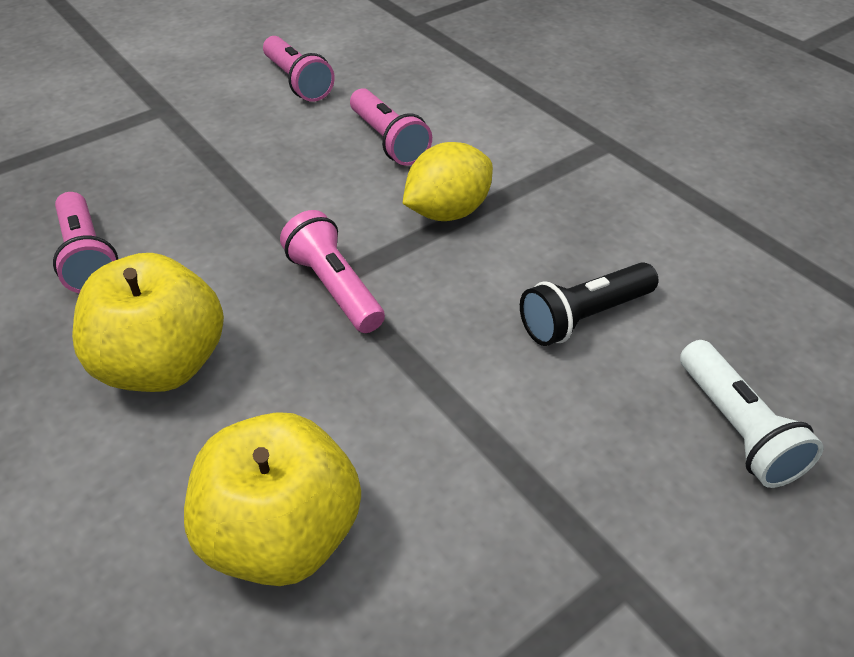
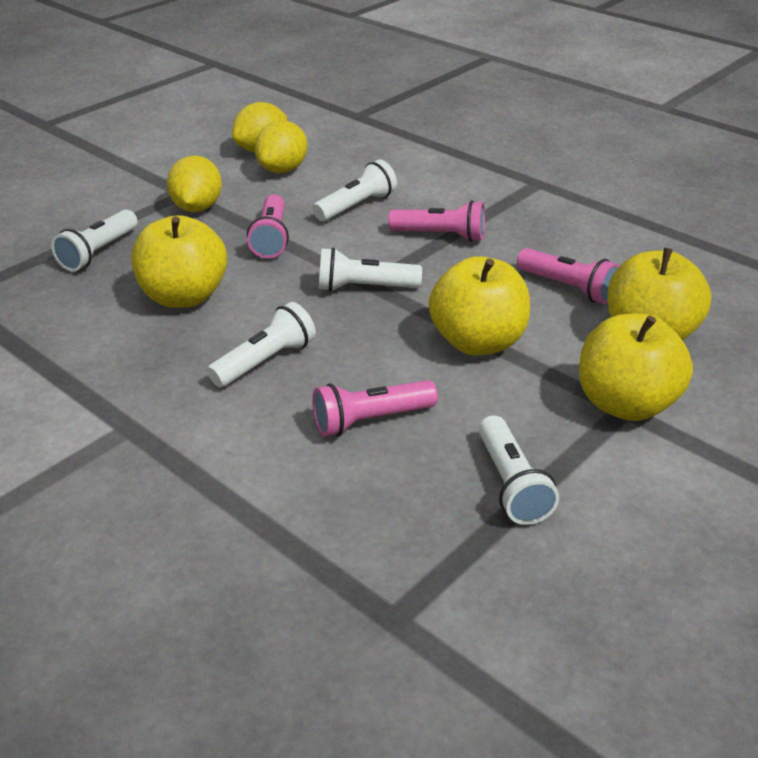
black flashlight: [520,262,659,346] = 1 -> none = 0
white flashlight: [680,340,823,488] = 1 -> [51,209,137,272] [207,302,316,387] [313,160,397,221] [319,248,422,292] [479,415,559,525] = 5
yellow apple: [72,253,224,392] [184,412,361,586] = 2 -> [131,215,227,308] [429,256,530,356] [579,313,693,421] [608,248,711,341] = 4
yellow lemon: [402,142,493,221] = 1 -> [167,155,222,212] [232,102,287,152] [255,121,308,173] = 3

